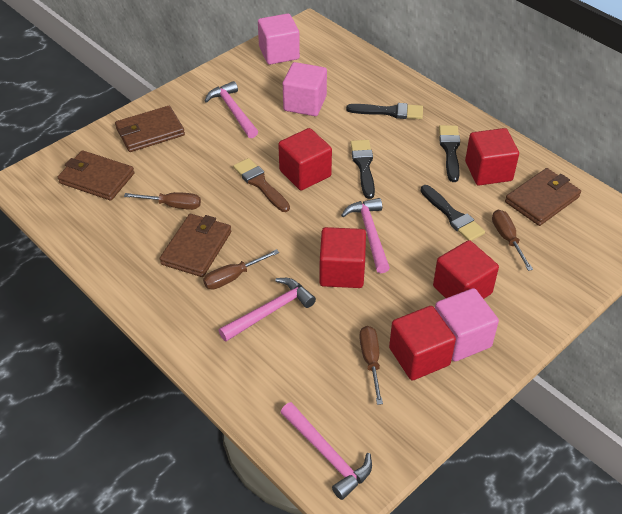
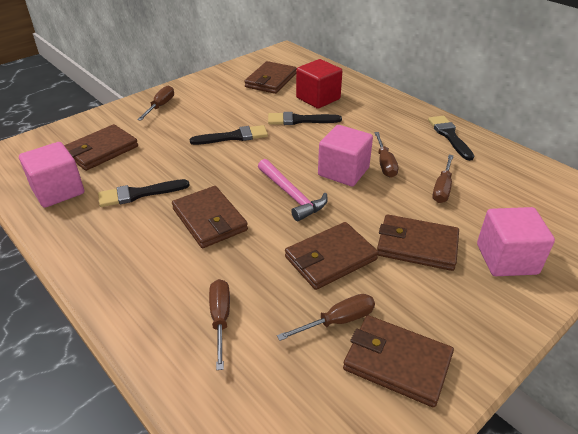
brown brush: [233,158,290,212] = 1 -> none = 0
brown screwdriver: [124,192,201,210] [203,249,279,290] [359,326,383,405] [492,210,533,271] = 4 -> [137,85,174,121] [209,279,230,370] [277,294,375,341] [374,132,398,178] [432,155,454,203] = 5
brown wallet: [58,150,135,201] [115,106,185,152] [160,214,231,277] [505,168,581,226] = 4 -> [64,124,138,171] [172,186,248,248] [244,61,297,94] [285,222,378,290] [343,315,454,408] [377,214,459,271] = 6
pink hammer: [205,81,258,138] [218,278,316,341] [280,402,372,500] [341,198,390,273] = 4 -> [258,159,327,221] = 1
red cube: [278,128,332,191] [319,227,366,288] [389,306,456,380] [433,240,499,299] [465,128,519,186] = 5 -> [296,59,342,109] = 1

